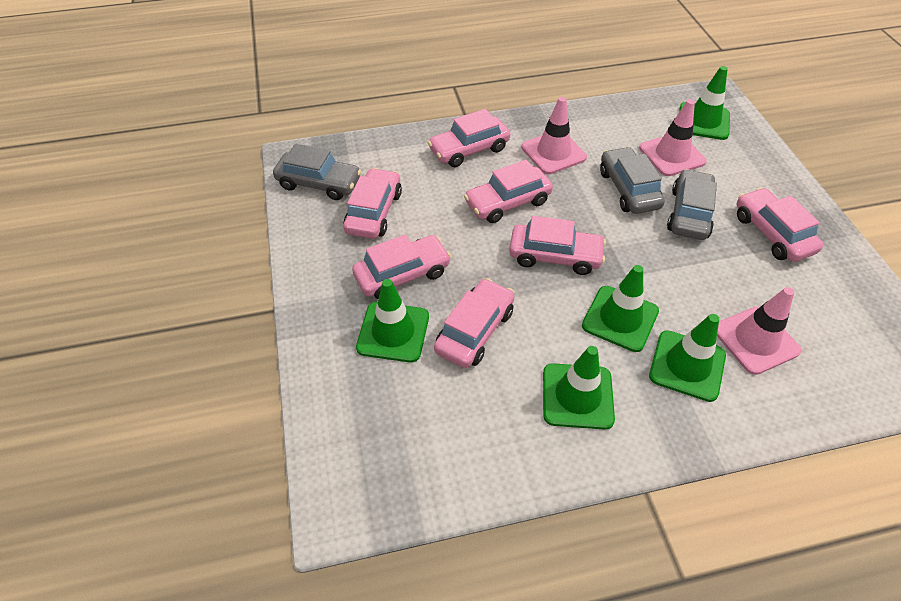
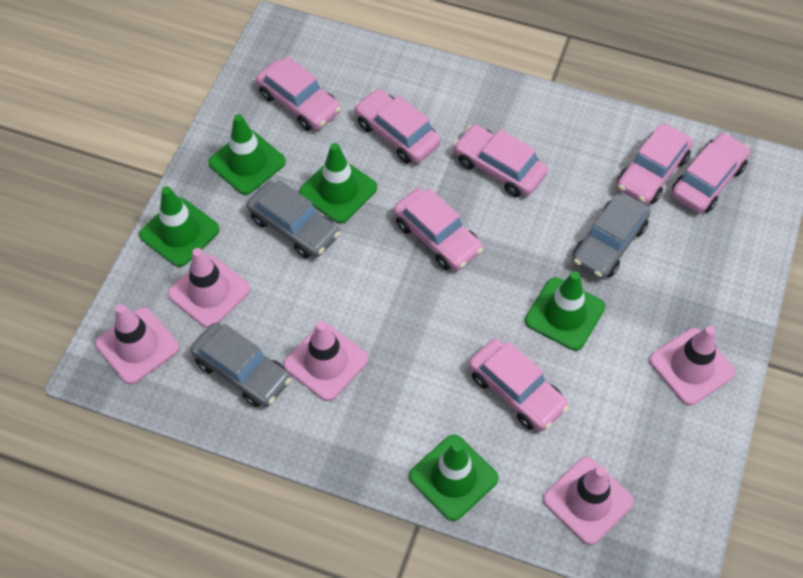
pink traffic cone: [522,97,587,174] [639,99,707,176] [717,287,801,375] = 3 -> [95,304,179,384] [168,248,250,328] [283,321,368,401] [543,457,634,545] [649,326,735,405] = 5

